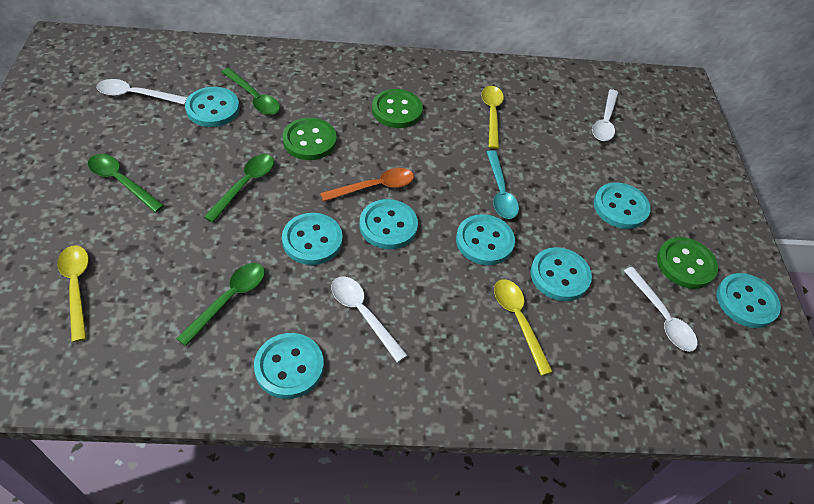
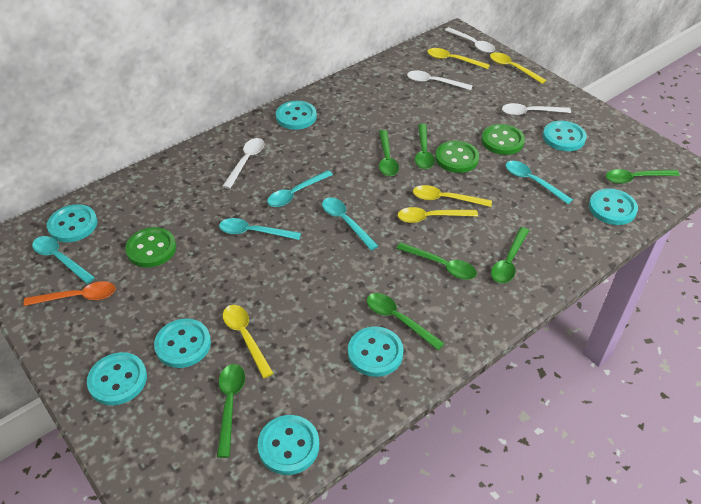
green spoon: [88,154,164,213] [176,263,265,346] [204,154,274,223] [222,68,280,115] = 4 -> [217,364,245,458] [367,293,445,350] [379,130,399,176] [396,242,477,280] [415,124,435,169] [491,227,529,283] [606,169,680,184] = 7
turquoise spoon: [487,150,519,219] = 1 -> [32,236,95,284] [219,218,301,240] [267,170,333,207] [322,198,378,250] [506,161,573,204] = 5
yellow spoon: [57,246,89,342] [481,86,504,149] [494,279,553,376] = 3 -> [223,305,273,378] [398,207,478,223] [413,185,492,207] [427,48,490,69] [490,52,546,84] = 5

